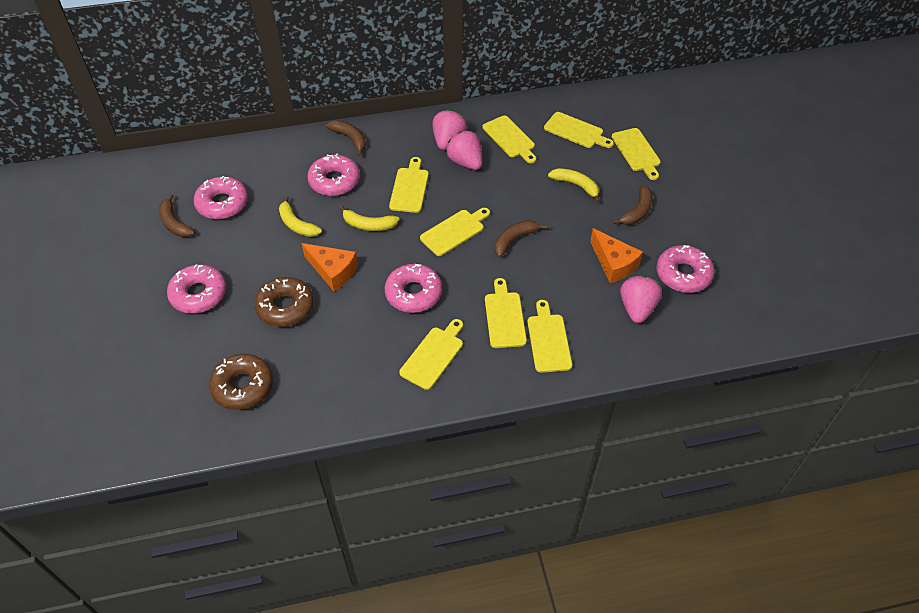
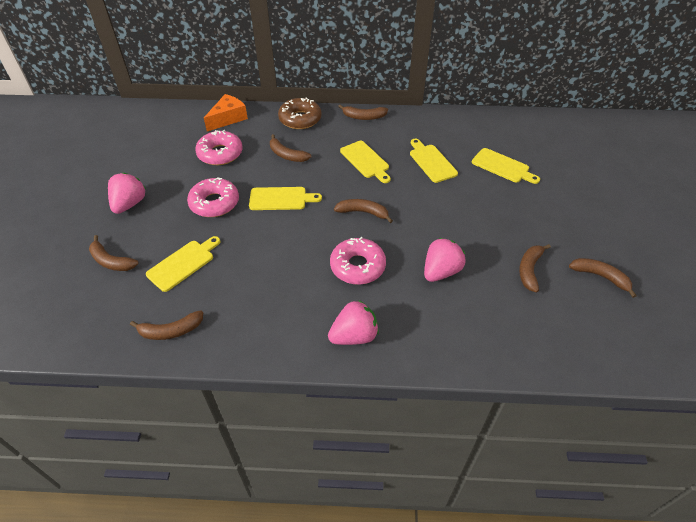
brown banana: [159,194,195,237] [326,120,366,156] [494,220,547,257] [613,185,653,225] = 4 -> [89,235,139,271] [130,310,203,340] [270,134,311,162] [334,199,393,223] [338,105,388,120] [519,244,551,292] [569,258,637,298] = 7
brown donut: [209,354,273,410] [255,277,314,327] = 2 -> [278,98,321,129] = 1
orange cheese: [301,243,358,291] [590,228,643,283] = 2 -> [204,94,248,131] = 1
pink donut: [167,264,226,314] [193,176,248,219] [307,153,360,196] [384,264,442,313] [656,245,715,293] = 5 -> [187,177,239,217] [195,130,243,165] [330,237,386,285] = 3
yellow banana: [279,196,322,237] [339,205,400,231] [548,168,600,203] = 3 -> none = 0
yellow cutting board: [389,157,429,213] [399,319,463,390] [420,208,490,256] [483,116,536,163] [485,278,527,348] [527,300,572,373] [544,112,614,148] [612,128,661,180] = 8 -> [146,236,220,292] [249,187,322,210] [340,141,391,183] [410,138,458,183] [472,148,540,184] = 5

